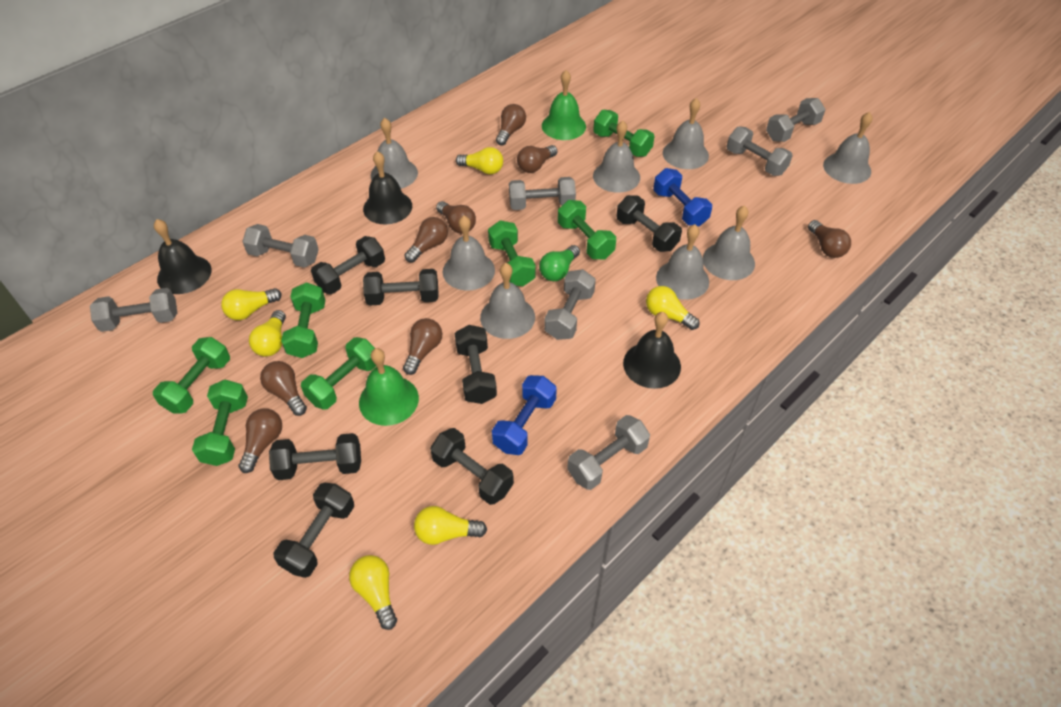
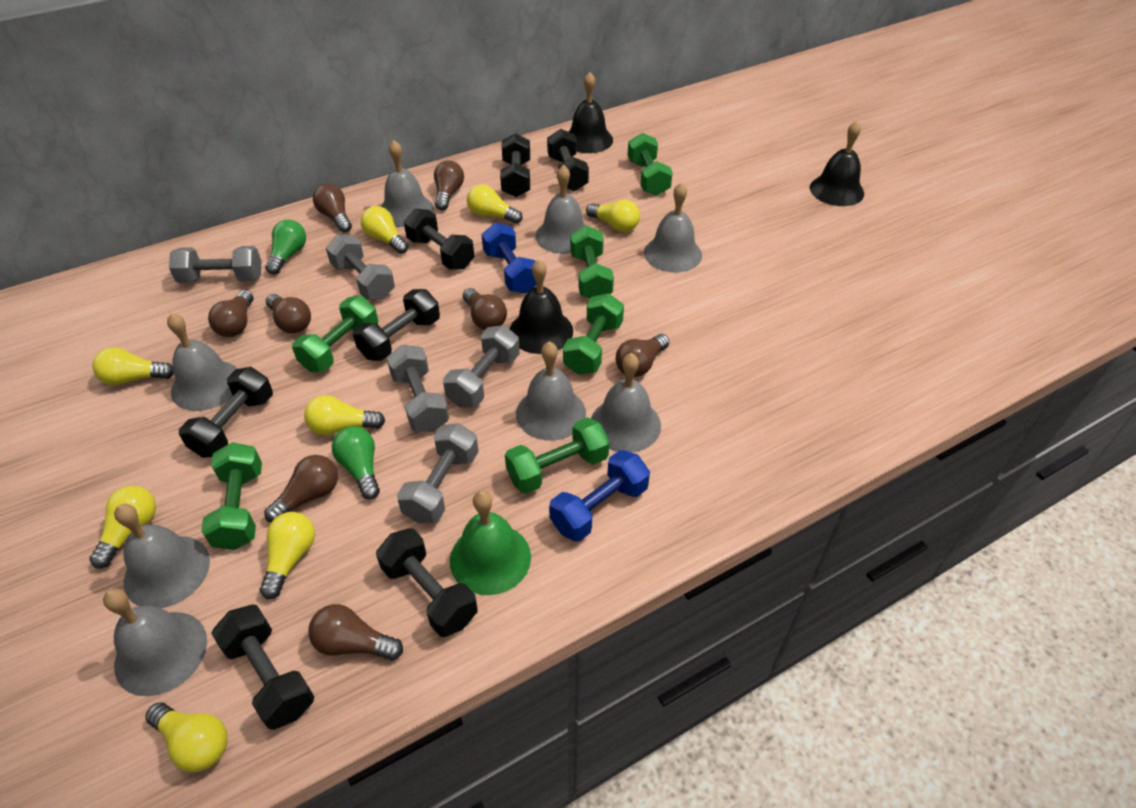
green bell: [359,348,419,426] [542,70,586,140] = 2 -> [450,490,531,595] = 1
green dumbbell: [153,337,230,414] [192,380,248,466] [281,282,325,358] [301,337,376,410] [488,220,536,286] [558,200,616,259] [593,110,655,157] = 7 -> [201,442,262,550] [292,296,378,372] [505,417,609,494] [563,293,624,375] [570,225,614,298] [627,133,673,196] = 6
green light bulb: [539,245,580,281] = 1 -> [265,220,306,274] [332,426,380,500] = 2
grey dumbbell: [90,288,177,332] [242,224,319,268] [509,177,576,210] [544,269,596,340] [567,415,650,490] [727,126,793,176] [766,98,825,142] = 7 -> [169,246,261,283] [326,234,395,300] [386,345,449,432] [397,423,479,523] [443,325,520,408] = 5
yellow light bulb: [221,288,281,320] [249,310,286,357] [349,555,397,630] [414,506,487,545] [456,147,503,174] [646,286,700,330] = 6 -> [89,486,156,568] [92,347,174,386] [145,702,227,773] [260,512,315,599] [304,395,385,436] [361,206,409,254] [467,184,523,224] [586,200,640,232] = 8

